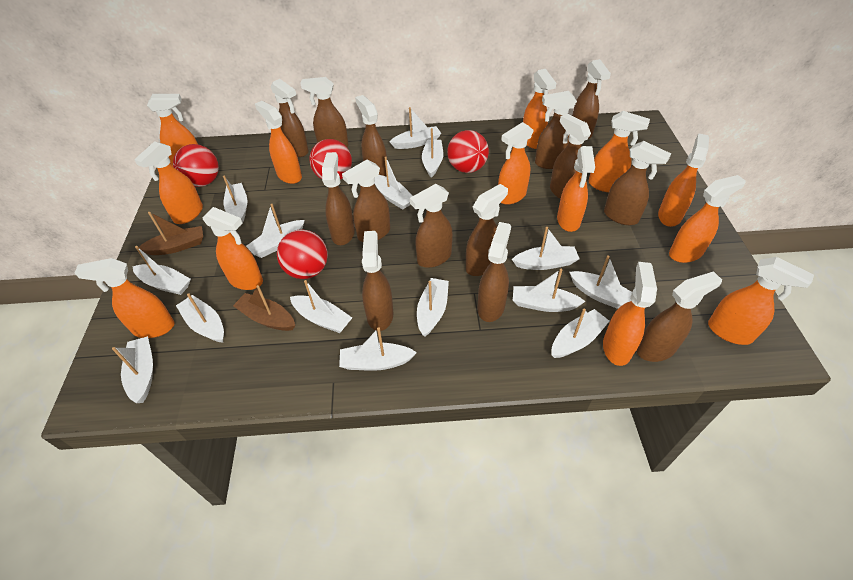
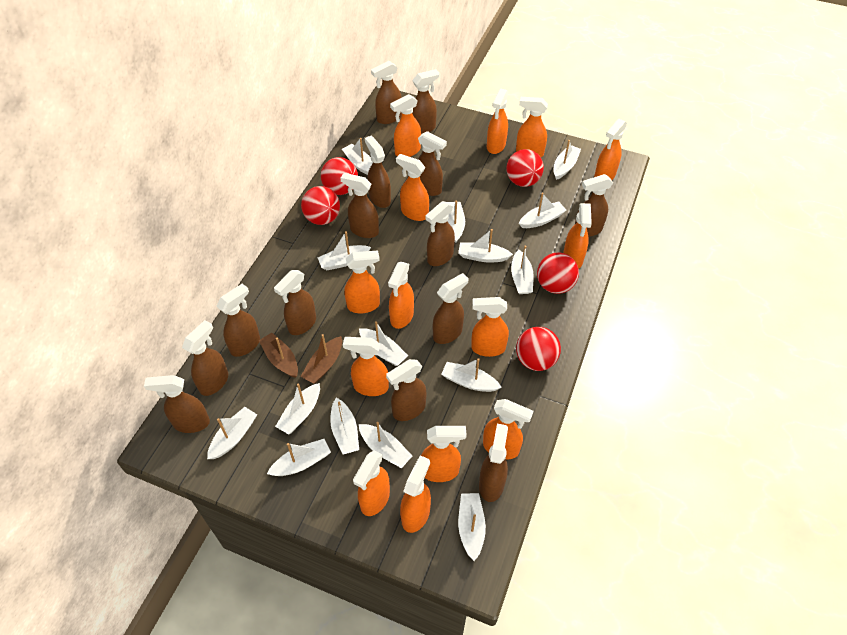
orange spray bottle: [75,258,174,338] [134,141,203,224] [147,94,198,166] [203,207,263,290] [255,101,302,184] [498,122,534,205] [523,69,556,149] [557,146,595,232] [589,111,650,192] [603,262,657,366] [658,133,709,227] [669,175,746,263] [708,257,814,345] = 13 -> [343,337,389,396] [344,250,380,313] [353,451,390,516] [388,262,414,329] [390,94,421,157] [396,154,429,221] [400,455,431,533] [421,426,467,482] [471,297,509,357] [483,399,533,459] [487,88,508,154] [516,97,548,157] [563,203,592,269] [594,119,627,180] = 14
red ball: [173,144,219,187] [277,230,328,279] [309,139,352,180] [447,130,489,173] = 4 -> [301,186,340,225] [321,157,358,195] [506,149,544,187] [516,327,561,371] [537,252,579,294] = 5

